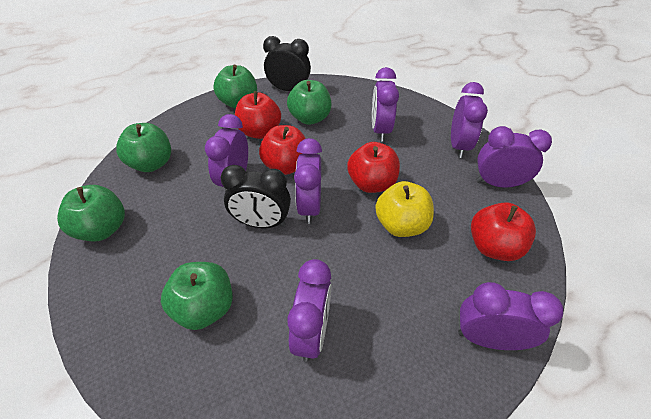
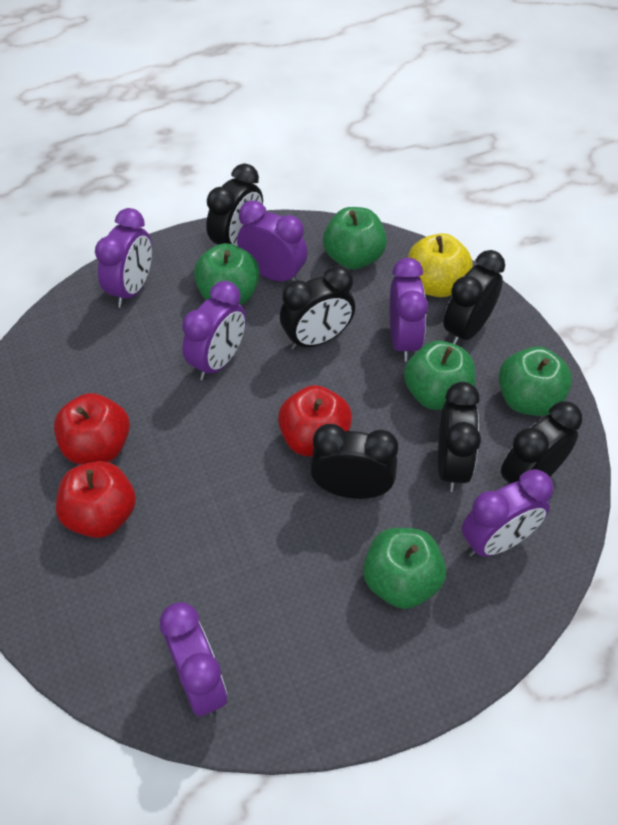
black clock: [221,165,291,228] [263,36,311,91] = 2 -> [206,164,263,246] [280,265,355,350] [310,424,398,499] [438,382,481,492] [444,250,505,345] [501,401,582,484] = 6
purple clock: [205,114,248,192] [287,259,331,362] [294,138,322,224] [372,67,399,141] [451,82,488,158] [458,282,563,350] [476,126,552,188] = 7 -> [95,208,152,308] [160,602,227,717] [182,281,246,381] [237,201,308,282] [390,258,428,362] [462,469,553,557] = 6
red apple: [235,91,281,139] [259,125,306,175] [347,142,400,193] [471,202,536,261] = 4 -> [54,393,130,465] [56,461,136,538] [278,385,352,456] = 3

